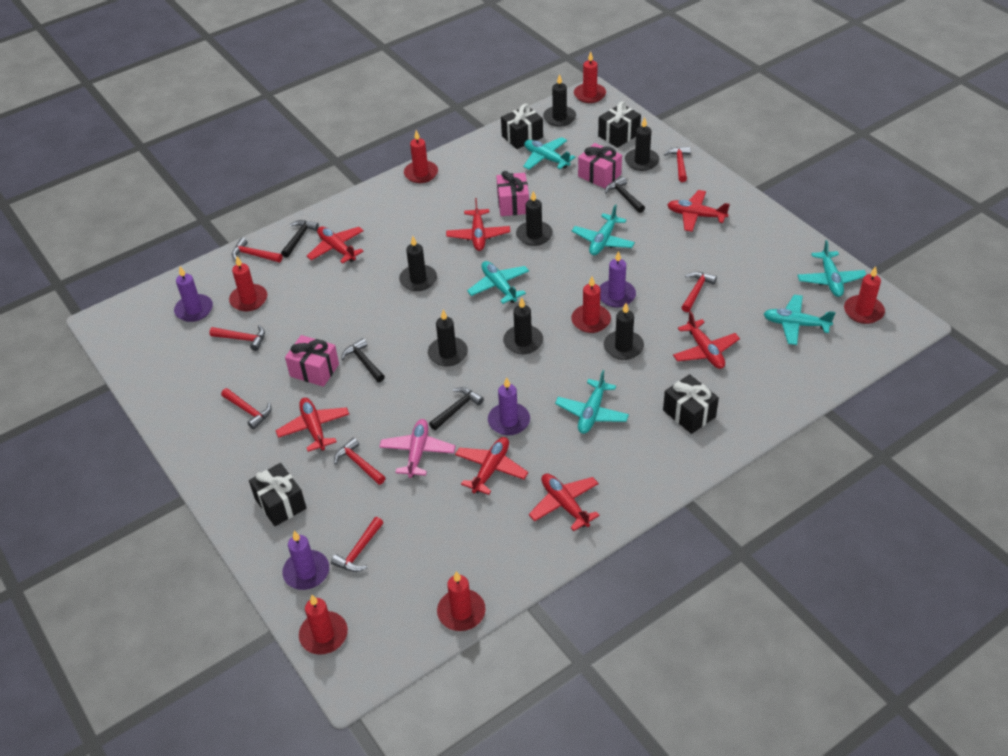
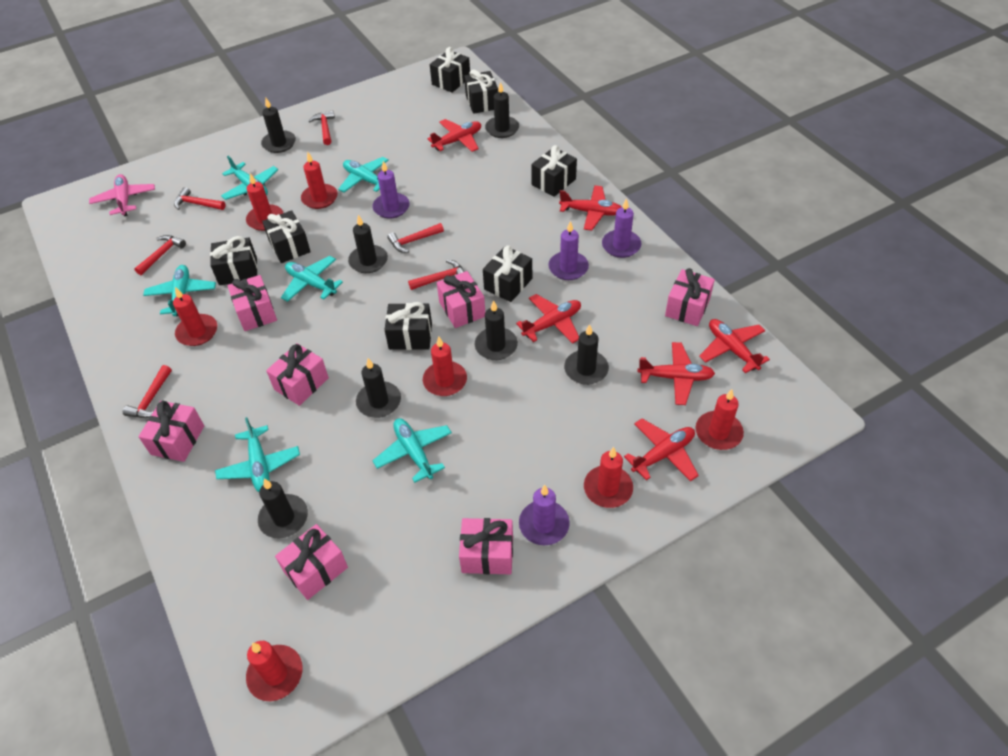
black gift: [249,463,306,526] [501,104,543,149] [598,101,641,148] [663,374,719,434] = 4 -> [210,236,258,285] [262,210,311,263] [384,302,432,350] [430,47,470,93] [464,69,498,114] [483,245,532,302] [531,145,577,197] = 7
black hammer: [281,220,319,258] [341,338,385,382] [429,387,484,430] [605,177,645,213] = 4 -> none = 0
pink gift: [285,335,339,387] [496,171,529,216] [578,143,622,189] = 3 -> [138,401,204,462] [228,275,277,331] [266,343,329,406] [275,524,348,600] [437,271,485,328] [459,518,513,574] [665,268,715,326] = 7
red hammer: [209,325,265,351] [221,388,271,429] [232,238,282,262] [331,517,384,572] [334,437,386,485] [664,147,691,182] [681,272,717,312] = 7 -> [123,365,172,418] [134,235,186,275] [174,187,226,210] [309,110,335,145] [387,223,444,253] [408,260,465,290] = 6
red plane: [276,398,350,452] [307,226,364,264] [446,198,510,251] [455,437,528,495] [529,473,600,531] [667,190,730,232] [673,311,740,369] = 7 -> [427,119,481,152] [516,294,581,344] [559,185,621,231] [624,419,699,482] [638,342,715,405] [699,319,770,373] = 6

